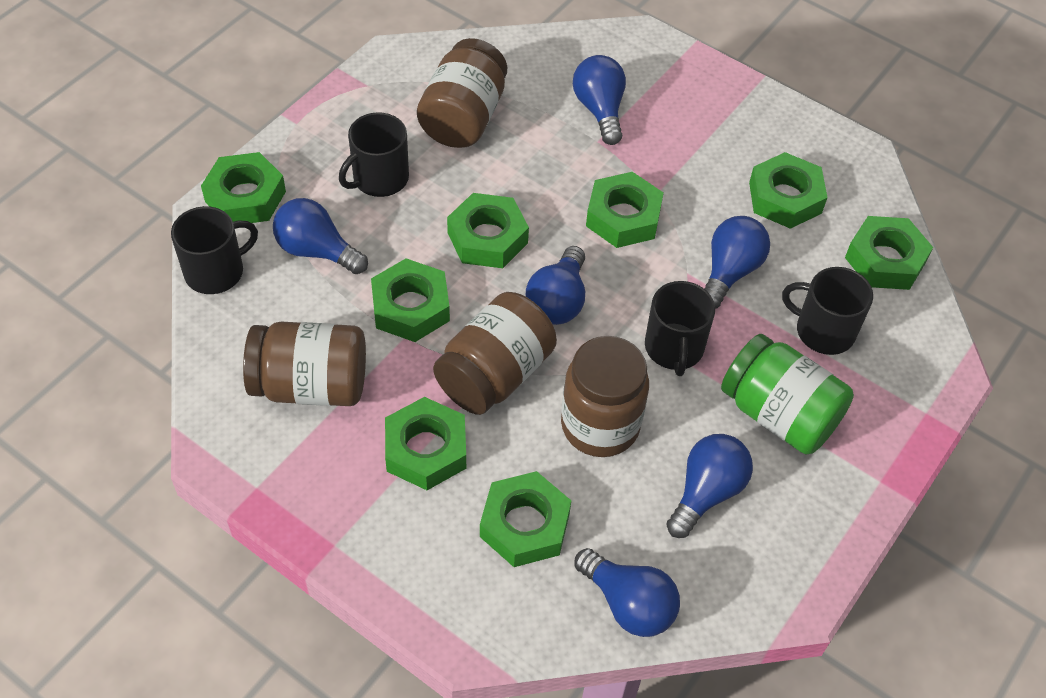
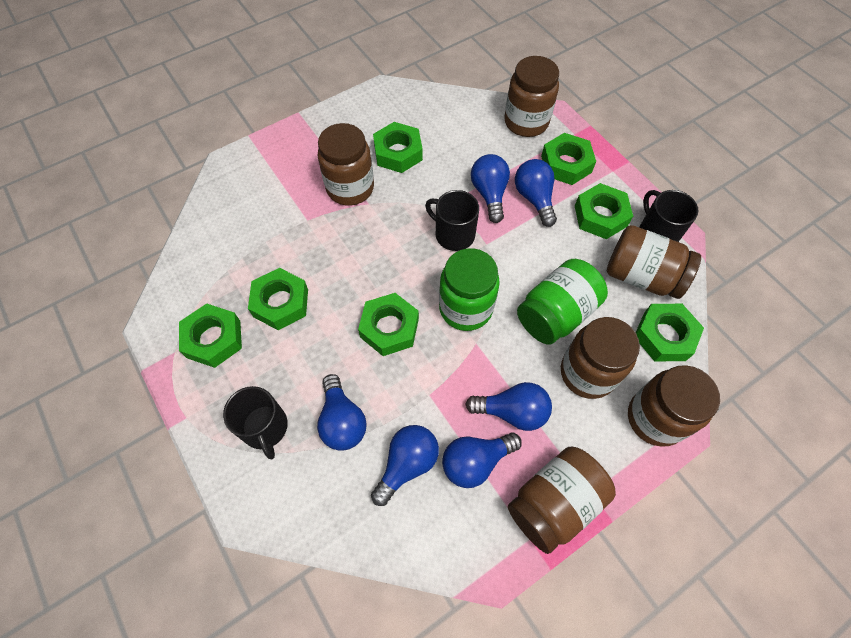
black mug: [171,206,258,294] [339,112,409,197] [645,281,715,376] [782,267,873,355] = 4 -> [223,386,288,459] [425,190,479,251] [639,190,698,242] = 3
brown jar: [243,322,366,406] [417,38,507,148] [433,292,557,415] [561,336,649,457] = 4 -> [318,123,374,206] [504,56,559,137] [508,447,616,554] [561,317,640,399] [607,225,701,299] [628,365,720,447] = 6
green jar: [721,334,854,454] = 1 -> [439,248,500,331] [517,259,608,345] = 2
green nut: [201,152,286,223] [371,258,450,342] [385,397,466,490] [447,193,529,268] [480,471,571,567] [586,172,664,248] [749,152,828,229] [845,216,933,290] = 8 -> [179,303,242,368] [248,268,308,330] [358,293,419,356] [373,122,423,173] [541,133,596,185] [575,183,633,239] [636,304,704,362] = 7

